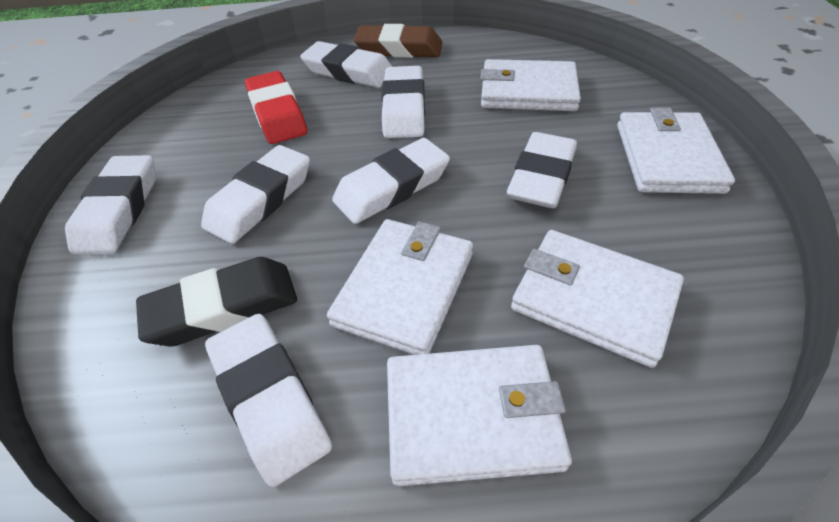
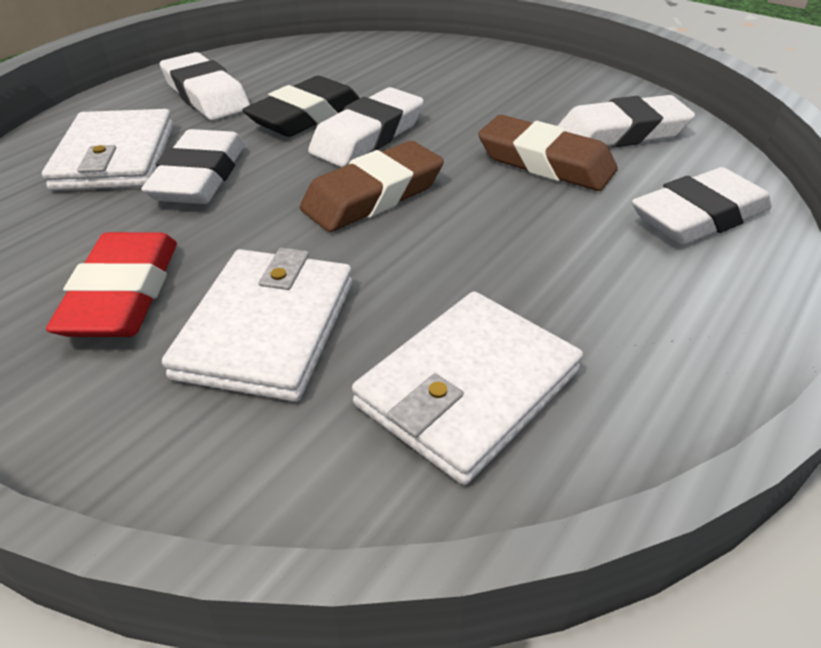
brown eraser: [353,24,443,58] = 1 -> [300,141,444,232] [478,115,618,191] = 2
white eraser: [65,155,156,254] [201,145,310,244] [205,314,332,487] [300,41,392,88] [332,138,450,224] [381,66,425,138] [507,132,577,208] = 7 -> [141,129,245,204] [160,52,250,120] [308,87,424,167] [558,95,695,148] [632,167,772,245] = 5
white wallet: [327,219,473,355] [387,345,572,486] [480,59,581,111] [511,230,684,368] [617,108,735,194] = 5 -> [42,109,173,191] [162,247,352,402] [352,291,583,485] = 3

